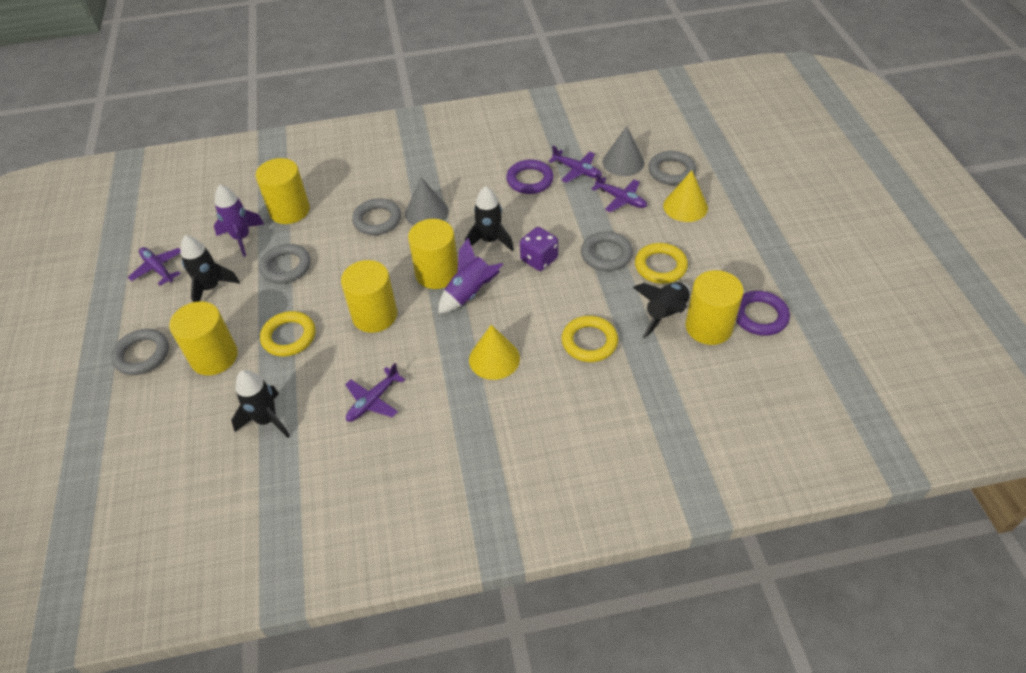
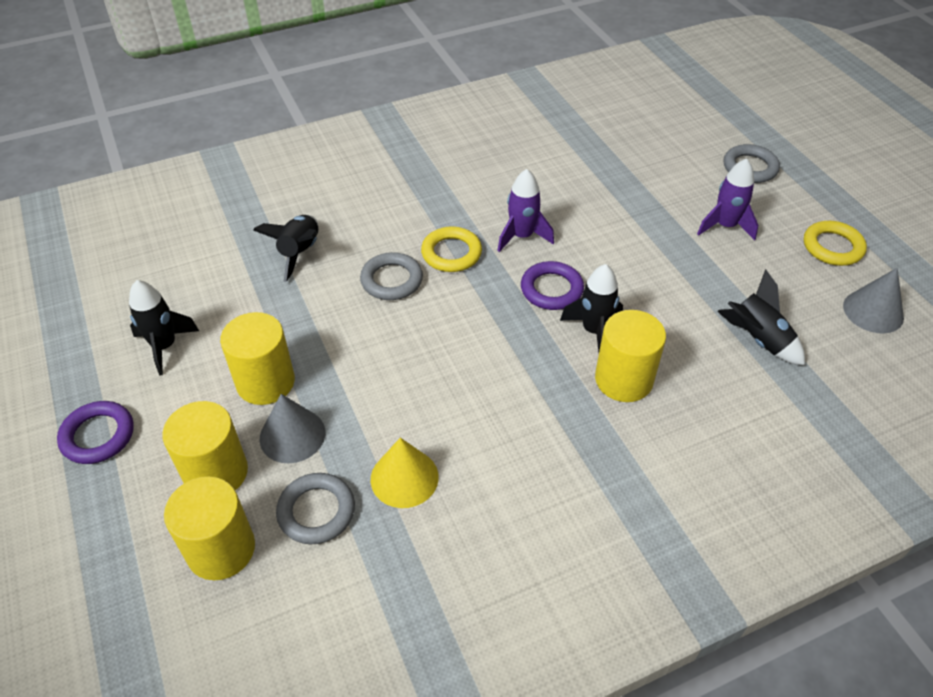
grey ring: [111,329,169,375] [259,244,311,284] [352,198,401,235] [581,231,633,271] [648,151,696,185] = 5 -> [276,473,355,544] [360,252,423,300] [724,144,780,183] = 3
purple dice: [520,227,558,271] = 1 -> none = 0
purple plane: [128,247,181,286] [345,363,405,422] [549,146,602,183] [592,173,647,212] = 4 -> none = 0
yellow cone: [469,325,520,380] [663,170,708,222] = 2 -> [371,438,439,508] = 1
yellow cylinder: [169,301,238,375] [255,158,310,224] [341,260,397,333] [408,219,458,289] [686,270,744,345] = 5 -> [162,401,248,491] [164,477,255,580] [220,312,295,405] [595,310,666,402] = 4
yellow ring: [260,311,315,357] [562,316,618,362] [635,243,688,284] = 3 -> [421,226,482,272] [804,221,867,266] = 2

